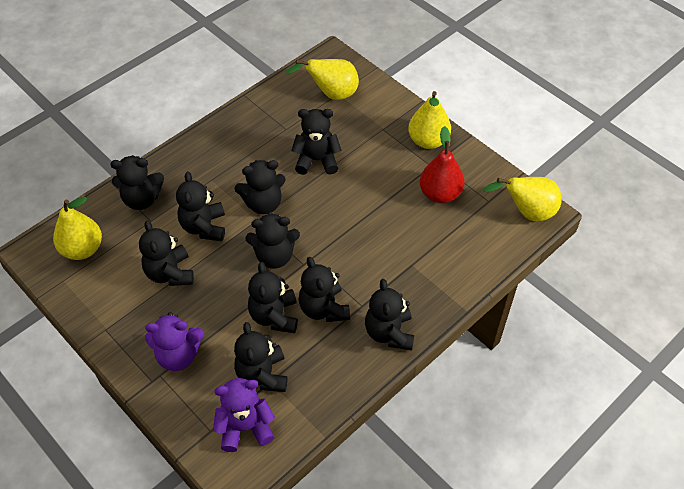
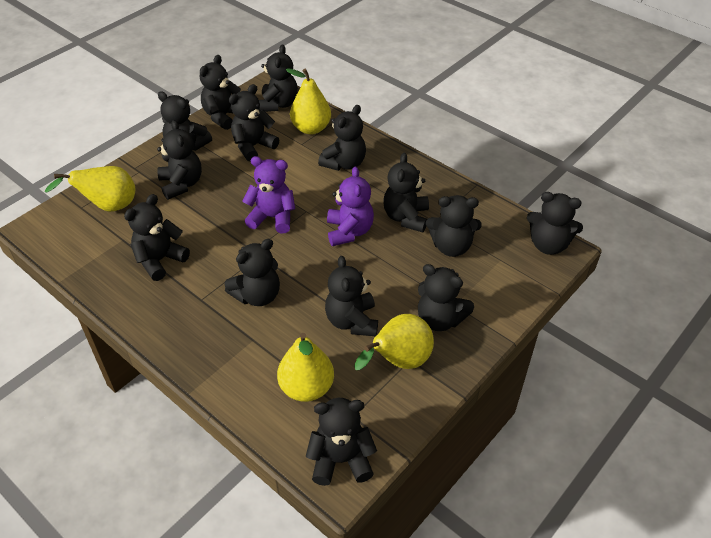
black teddy bear: [110,155,164,210] [139,220,194,286] [176,172,225,241] [234,322,287,392] [235,160,286,214] [246,212,300,269] [248,262,298,333] [291,109,342,175] [299,257,350,322] [365,279,414,350] = 10 -> [124,194,190,281] [157,120,202,200] [158,91,212,151] [200,55,241,130] [225,239,280,306] [229,84,279,162] [259,45,298,112] [306,398,377,486] [318,105,366,171] [325,256,378,336] [383,153,429,232] [418,264,474,331] [426,195,482,257] [527,192,583,255] = 14
red pear: [420,126,465,203] = 1 -> none = 0

